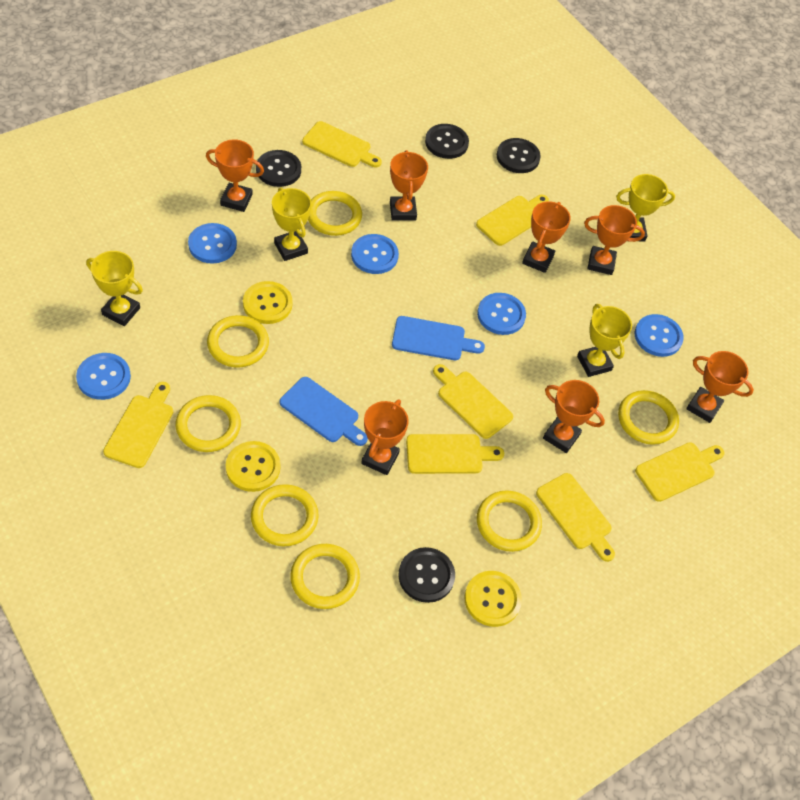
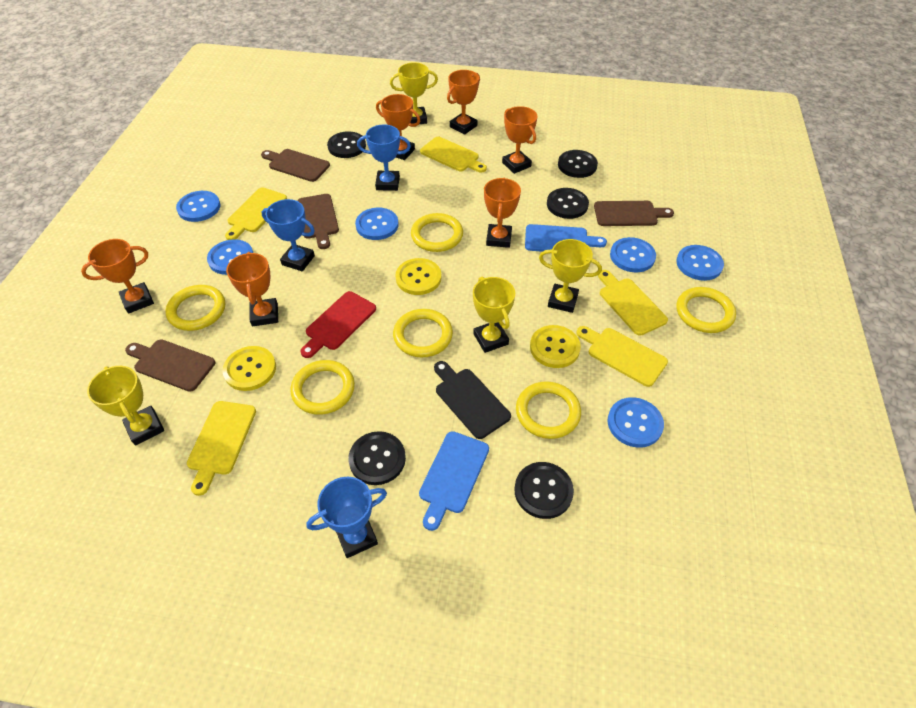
black button: [256,150,301,187] [398,547,455,603] [425,124,469,159] [497,138,541,173] = 4 -> [327,131,366,158] [348,431,406,485] [514,462,574,519] [547,188,589,219] [558,150,598,178] = 5
black cutting board: none = 0 -> [434,361,511,439] = 1
blue button: [76,353,131,400] [188,223,237,264] [351,234,399,274] [477,293,526,335] [635,314,684,357] = 5 -> [176,191,220,222] [207,239,253,275] [355,208,399,240] [608,397,664,448] [610,237,656,272] [676,245,724,281] = 6
blue trophy: none = 0 -> [262,199,315,271] [306,477,387,558] [357,124,411,191] = 3
brown cutting board: none = 0 -> [125,339,215,392] [261,149,330,182] [297,194,339,249] [594,201,674,226] = 4
orange trophy: [206,139,264,212] [361,400,409,475] [390,150,428,221] [522,201,571,273] [543,380,605,453] [584,205,645,275] [686,351,754,423] = 7 -> [81,239,154,314] [226,252,278,326] [376,94,420,160] [447,70,480,135] [484,178,521,248] [502,106,537,174] = 6
red cutting board: none = 0 -> [300,291,376,358] = 1
yellow cutting board: [103,382,173,468] [302,121,382,167] [406,434,504,474] [433,364,513,439] [476,195,549,246] [536,473,615,562] [635,442,724,502] = 7 -> [187,401,256,496] [225,187,287,240] [420,137,487,173] [576,326,668,387] [598,270,668,336] = 5
yellow ring: [175,395,241,452] [207,315,269,367] [251,484,319,546] [290,544,360,609] [308,191,362,236] [477,490,542,552] [618,390,679,445] = 7 -> [165,285,225,331] [290,360,355,415] [393,309,453,358] [411,213,463,252] [516,381,581,439] [676,287,736,333] = 6

